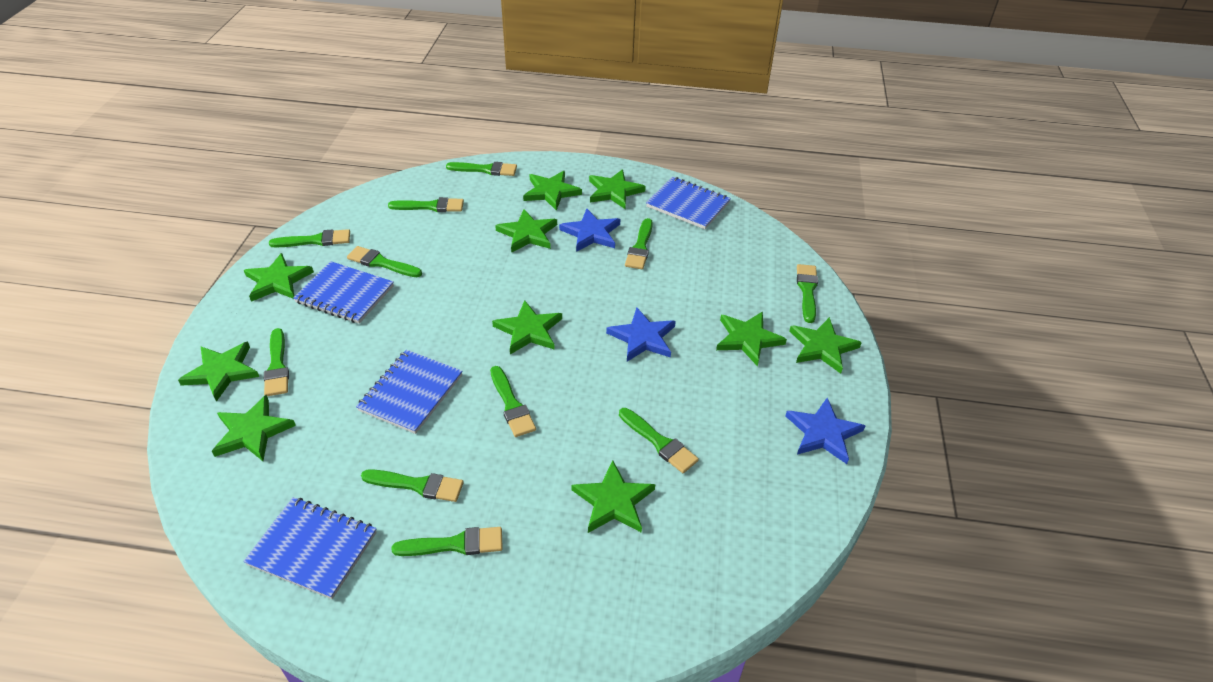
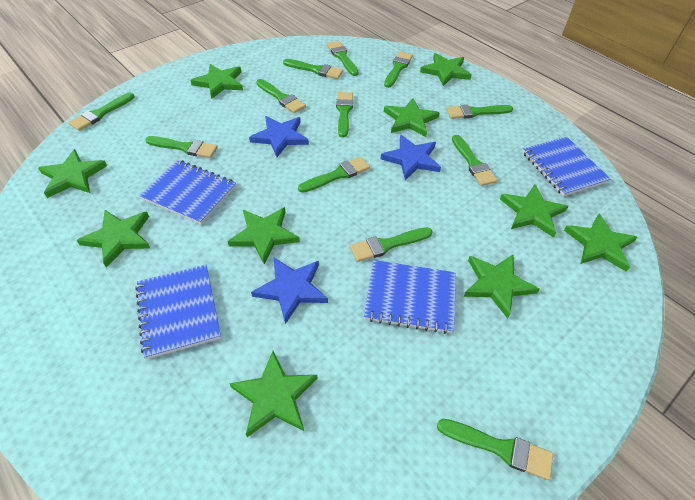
green brush: [264,328,289,396] [269,229,350,247] [347,246,422,277] [361,469,464,502] [388,197,464,212] [391,527,503,556] [446,162,517,176] [490,366,536,437] [619,408,699,473] [625,218,653,269] [797,264,818,323] = 11 -> [68,93,134,131] [145,136,218,158] [256,79,306,113] [283,59,343,79] [298,156,370,193] [327,41,359,76] [336,92,353,137] [350,227,433,262] [384,51,413,88] [437,419,553,480] [446,104,513,119] [452,135,497,186] = 12

